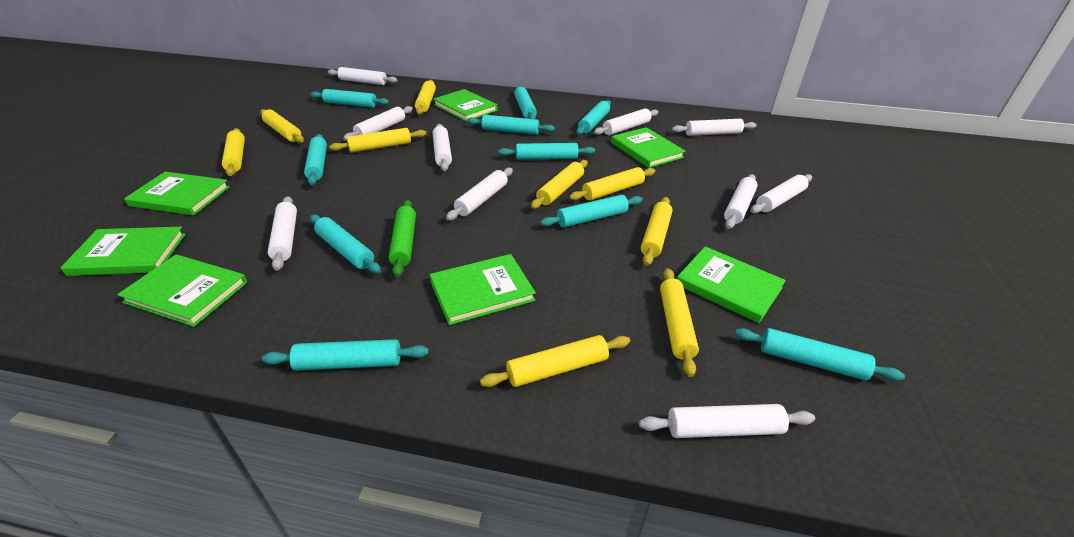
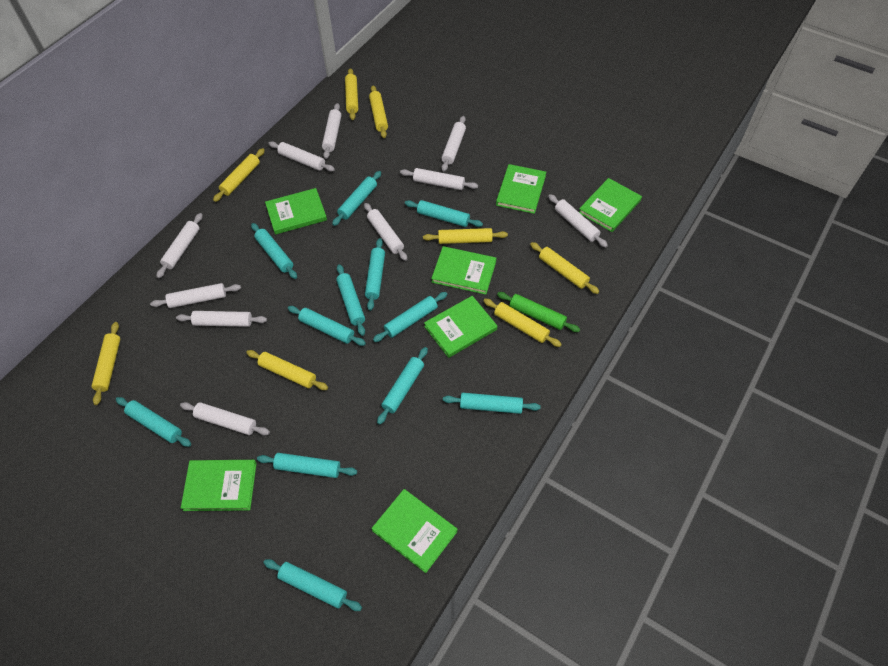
turquoise rolling pin: [262,339,429,371] [304,134,327,185] [310,89,389,108] [310,214,381,274] [467,115,555,135] [498,143,595,160] [514,86,537,119] [540,195,643,228] [576,100,611,135] [734,328,905,381] = 10 -> [116,397,191,447] [251,223,297,279] [257,453,357,478] [263,559,362,611] [288,306,366,346] [332,171,381,226] [336,264,365,336] [365,238,385,311] [373,292,447,342] [377,347,428,425] [405,200,483,227] [443,393,541,414] = 12
yellow rolling pin: [222,128,245,176] [260,109,304,143] [329,128,427,153] [415,80,436,114] [480,335,630,387] [531,160,588,209] [569,167,655,201] [641,197,672,266] [660,268,699,377] = 9 -> [92,322,120,405] [213,148,265,202] [246,350,328,390] [345,68,358,120] [369,85,388,138] [423,228,508,244] [484,299,562,347] [530,242,599,294] = 8

